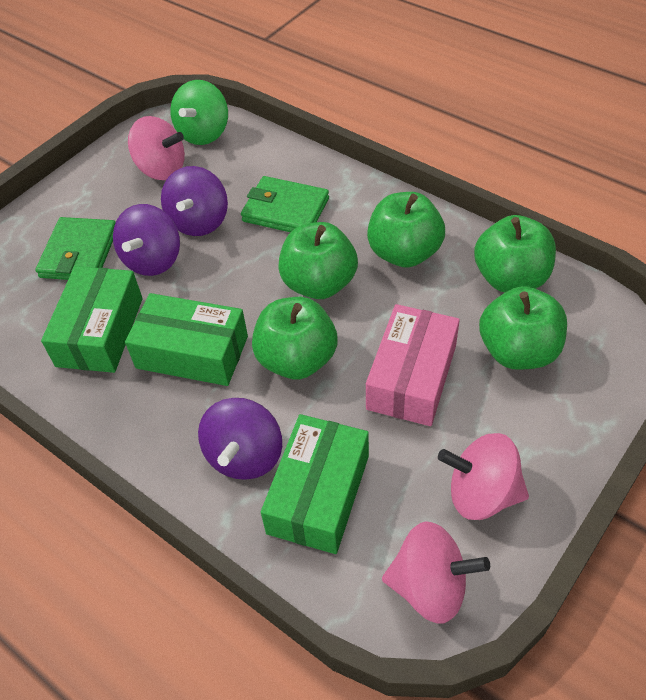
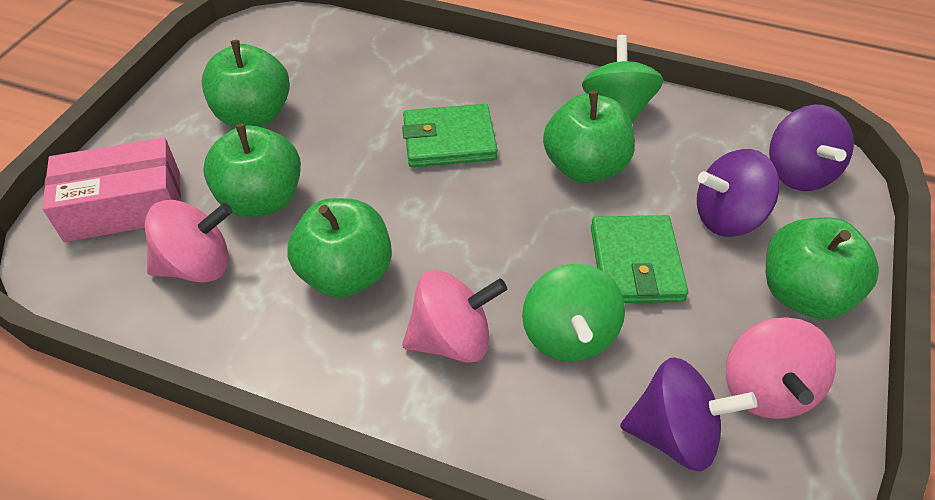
green box: [41,266,143,373] [125,293,248,386] [261,414,369,554] = 3 -> none = 0
green spinning top: [170,80,228,145] = 1 -> [522,264,625,362] [582,35,664,123] = 2

